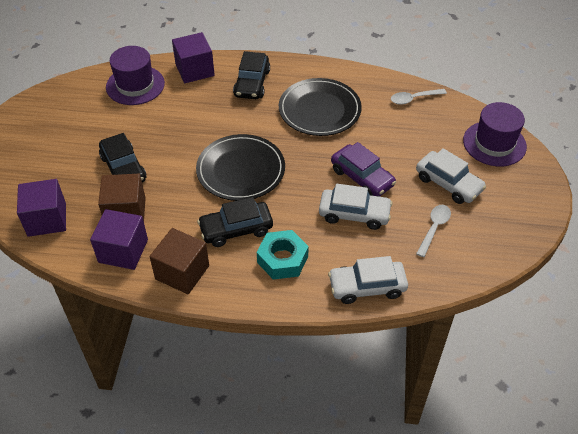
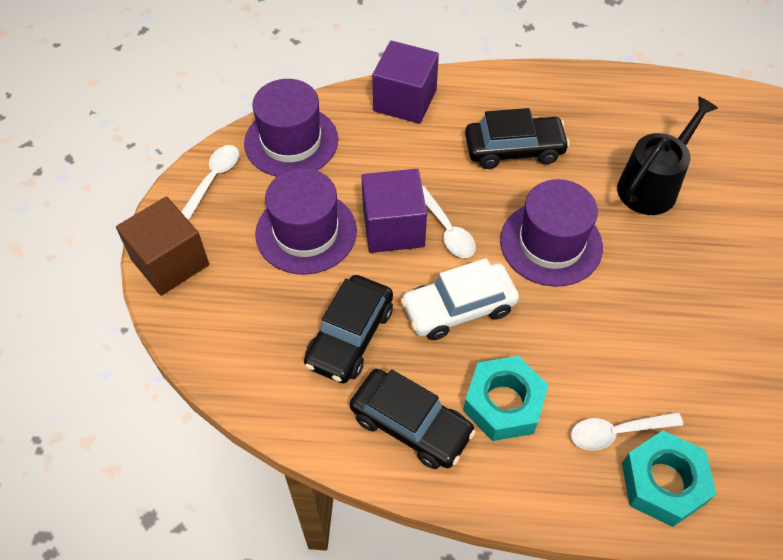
black plate: [196,134,285,201] [279,78,362,136] = 2 -> none = 0
black watering can: none = 0 -> [617,96,718,215] = 1
brown cube: [98,174,146,221] [149,228,209,294] = 2 -> [116,196,209,296] = 1
purple car: [331,142,396,196] = 1 -> none = 0
purple cube: [17,179,66,237] [90,209,148,270] [172,32,215,83] = 3 -> [361,169,427,253] [372,41,439,124] = 2
purple hat: [106,46,165,105] [463,102,527,167] = 2 -> [244,79,338,176] [255,168,357,275] [500,179,603,287] = 3
turquoise nut: [257,230,309,280] = 1 -> [463,356,548,441] [622,431,716,527] = 2
white car: [319,184,393,230] [328,256,408,304] [416,148,486,204] = 3 -> [401,258,519,340] = 1
white spoon: [391,89,447,105] [416,205,451,257] = 2 -> [181,145,239,220] [422,186,476,258] [571,412,683,451] = 3

